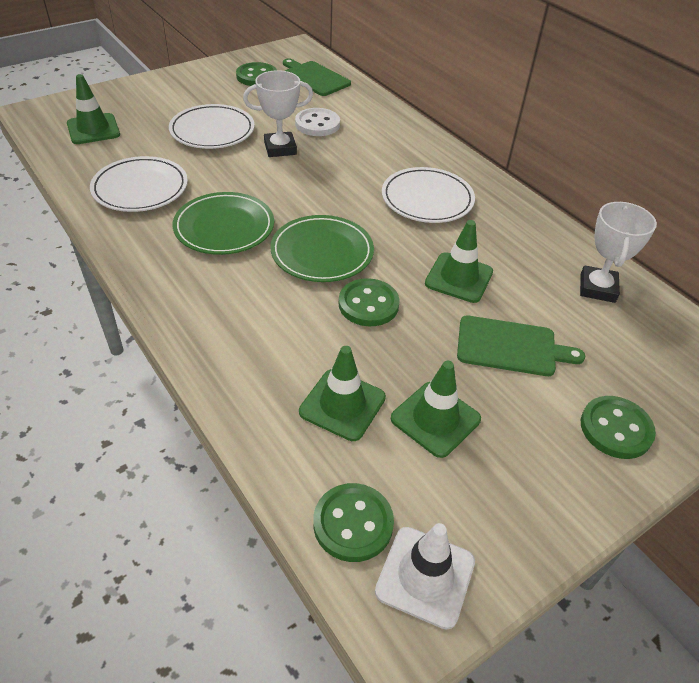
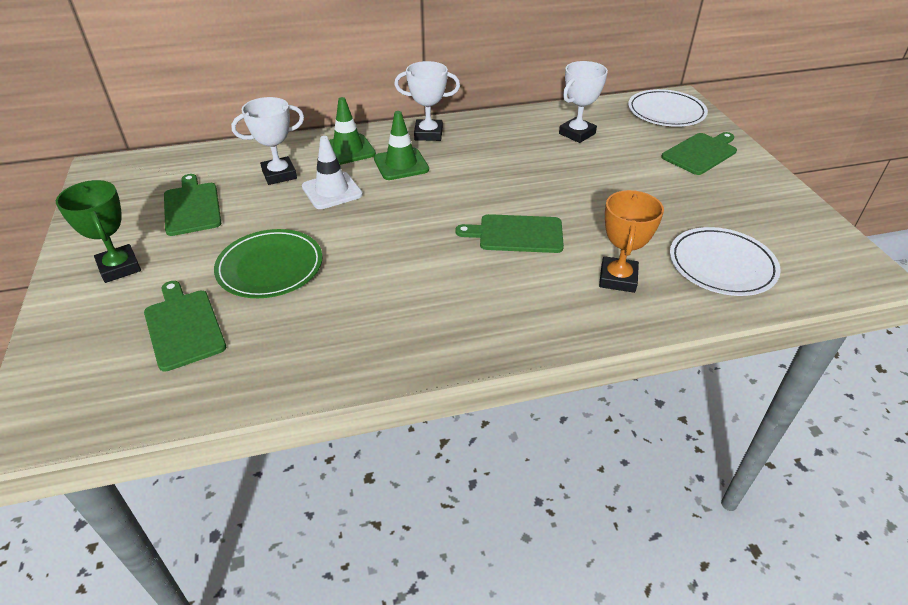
green button: [236,62,277,86] [313,483,394,562] [339,278,400,326] [581,396,656,459] = 4 -> none = 0
green cutting board: [283,58,351,96] [457,316,585,376] = 2 -> [144,281,226,372] [164,174,221,236] [455,214,564,253] [661,132,737,175] = 4
green plate: [173,192,274,255] [270,215,374,282] = 2 -> [214,229,323,298] = 1
green traffic cone: [67,74,120,144] [299,346,386,441] [391,361,481,458] [425,220,493,303] = 4 -> [329,97,376,165] [374,111,429,180] = 2
green trophy: none = 0 -> [56,180,141,283] = 1
orange trophy: none = 0 -> [599,190,664,293] = 1
white button: [295,108,340,136] = 1 -> none = 0
white plate: [90,156,188,212] [169,104,255,149] [382,167,475,223] = 3 -> [628,89,708,127] [670,227,781,296] = 2
white trophy: [243,70,313,157] [580,202,657,303] = 2 -> [231,97,304,185] [394,61,460,141] [559,61,608,143] = 3

